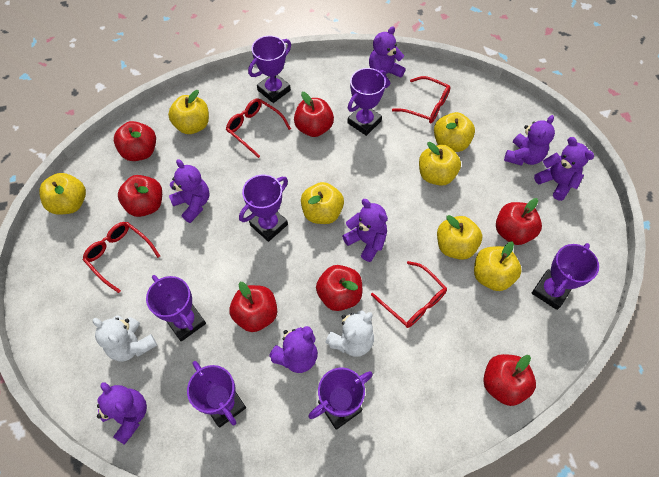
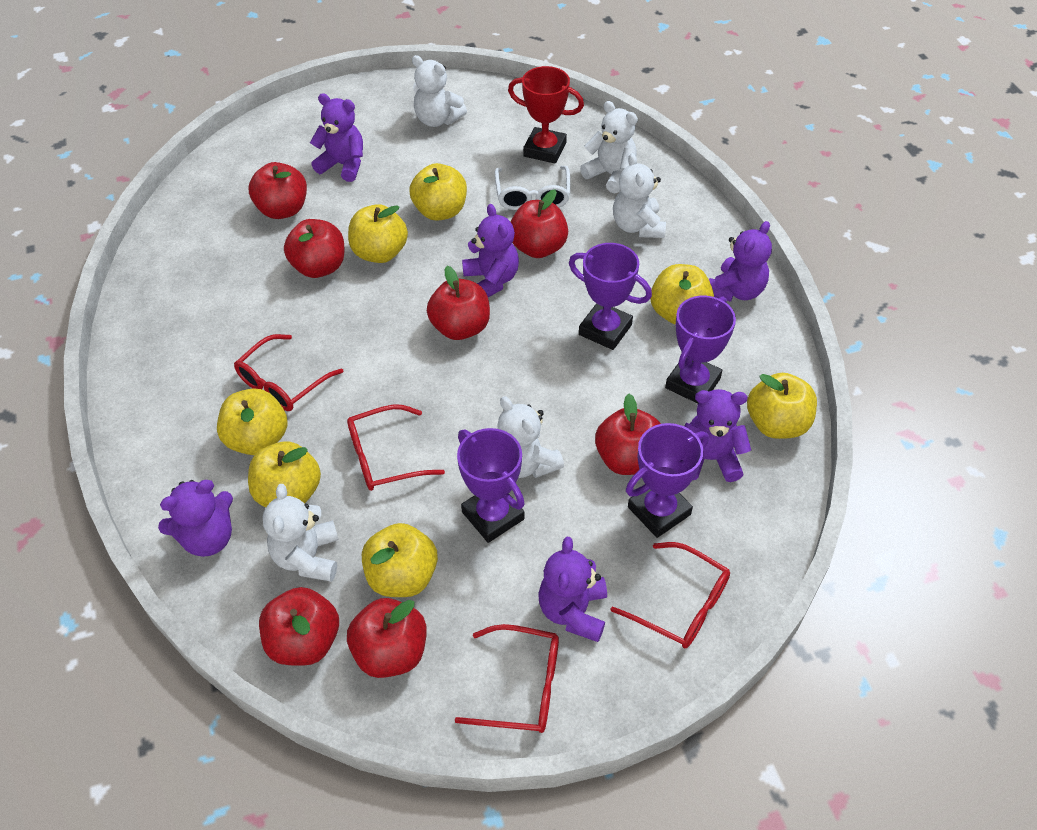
purple teddy bear: [97,382,147,445] [169,159,210,223] [269,326,318,373] [342,199,388,262] [369,26,405,88] [504,115,555,166] [534,137,594,201] = 7 -> [158,480,233,557] [310,93,363,182] [462,204,519,297] [538,537,607,642] [684,389,751,482] [709,221,772,302] = 6
purple trophy: [146,275,206,341] [187,361,246,428] [239,174,288,242] [248,36,291,103] [308,367,373,430] [347,68,386,136] [532,243,599,310] = 7 -> [457,428,525,543] [569,243,652,350] [626,423,709,538] [665,296,736,404] = 4
red trophy: none = 0 -> [508,66,584,164] = 1
white glasses: none = 0 -> [495,166,570,210] = 1
white teddy bear: [93,315,157,361] [325,310,374,357] = 2 -> [263,484,339,582] [412,55,467,127] [497,396,564,478] [580,101,638,193] [613,153,666,238] = 5

